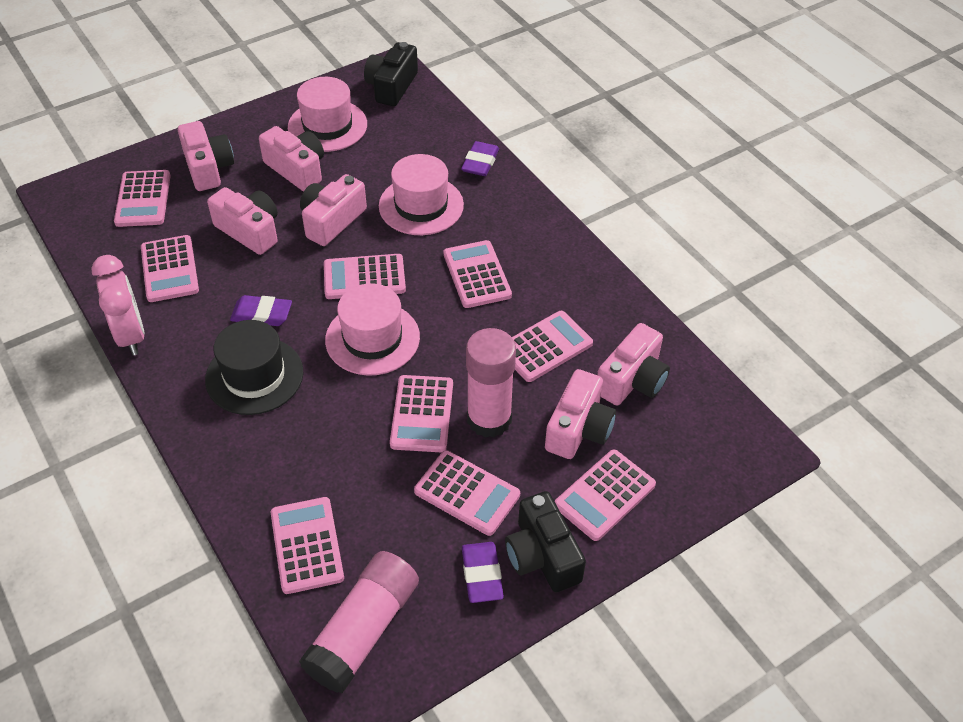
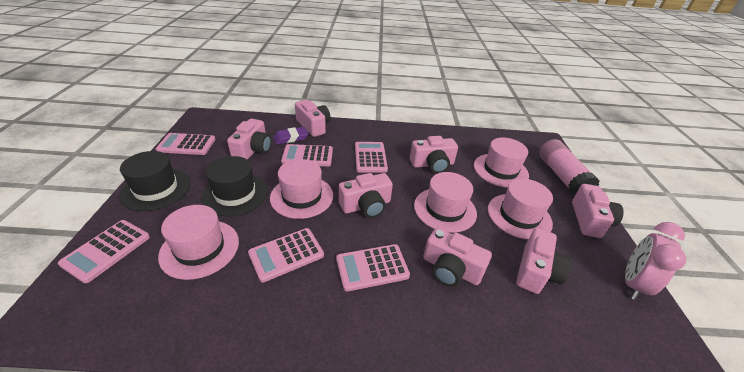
black camera: [364,42,418,106] [505,491,586,592] = 2 -> none = 0
black hat: [205,320,303,415] = 1 -> [119,151,191,211] [201,156,268,216] = 2
pink calculator: [114,170,171,227] [141,235,199,302] [271,497,344,594] [324,254,406,299] [390,375,453,452] [414,450,520,536] [444,240,512,308] [512,311,593,382] [555,450,656,541] = 9 -> [58,220,150,283] [156,133,215,155] [248,228,324,282] [281,144,333,166] [336,244,410,292] [355,142,388,172] = 6
pink camera: [178,121,234,191] [207,187,278,255] [259,126,324,191] [300,174,367,246] [545,369,616,459] [597,323,670,406] = 6 -> [227,119,271,160] [295,100,331,137] [339,173,393,218] [410,136,458,173] [423,228,492,287] [516,228,572,294] [572,184,624,238] = 7
pink glue stick: [299,551,419,693] [466,328,516,438] = 2 -> [539,139,600,196] = 1
pink hat: [288,77,367,152] [325,283,420,376] [379,154,464,235] = 3 -> [158,205,239,280] [270,159,333,219] [414,172,477,233] [474,138,529,188] [488,179,553,239] = 5
purple eraser: [230,295,292,326] [461,141,499,176] [462,542,504,603] = 3 -> [274,127,308,144] = 1

